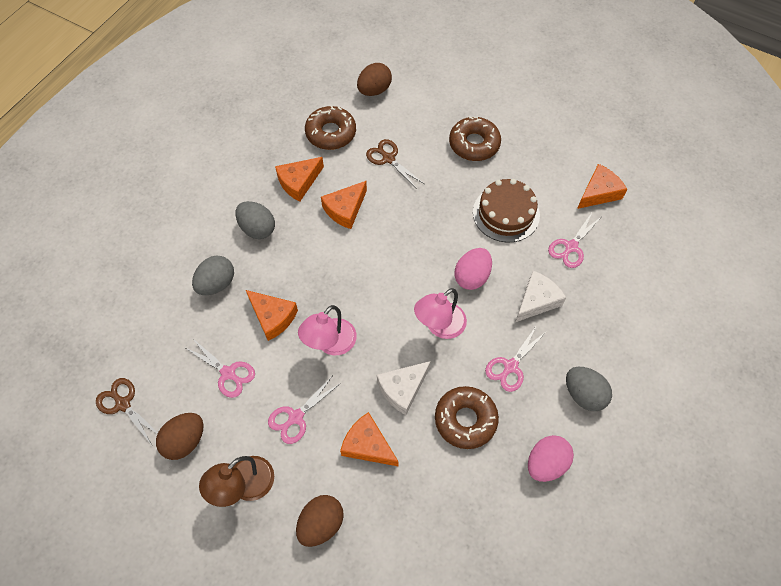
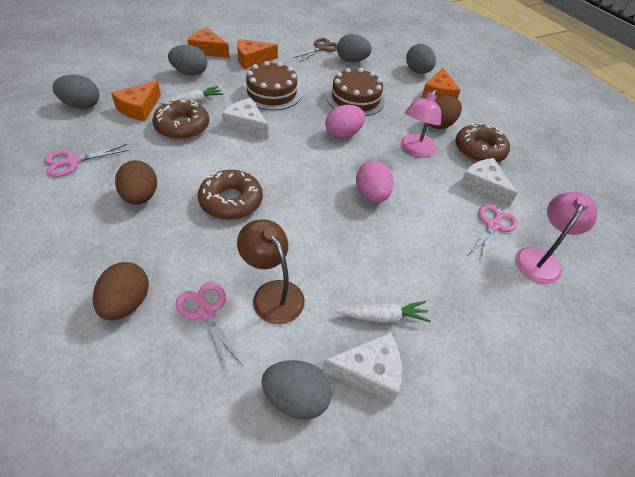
brown cake: [473,179,540,242] = 1 -> [242,61,302,110] [327,68,385,116] = 2
brown scissors: [96,378,158,445] [366,139,424,189] = 2 -> [293,38,337,62] = 1
grey egg: [192,256,234,295] [235,201,275,239] [566,367,612,411] = 3 -> [52,75,99,109] [168,45,207,76] [261,360,332,420] [337,34,372,62] [406,44,436,74] = 5
orange cheese: [246,290,298,341] [275,157,324,202] [321,181,367,229] [340,412,399,466] [577,164,627,209] = 5 -> [111,80,161,121] [188,28,229,58] [237,39,278,69] [422,68,460,99] = 4
pink scissors: [184,338,255,398] [268,375,341,444] [485,325,547,392] [548,211,602,268] = 4 -> [44,144,130,177] [176,282,243,372] [468,204,518,263] = 3
white carrot: none = 0 -> [159,86,224,105] [336,301,431,323] = 2
white cheese: [377,361,431,415] [515,271,567,322] = 2 -> [222,98,268,139] [322,333,402,403] [459,158,518,207] = 3

